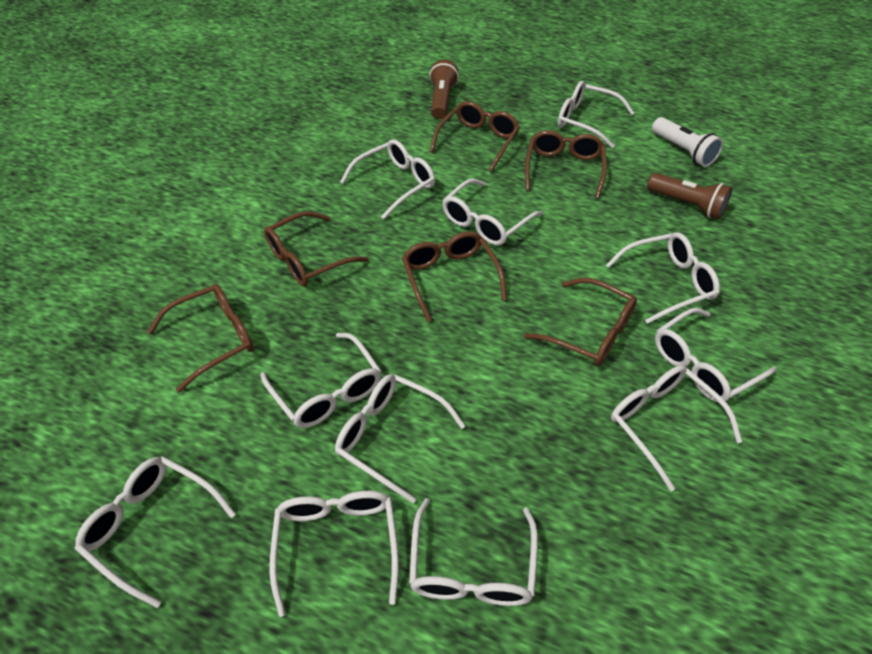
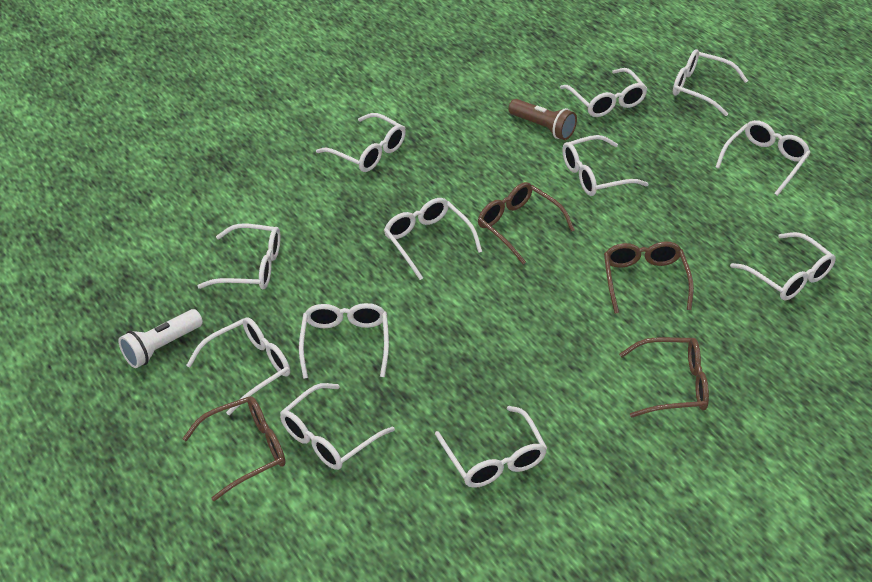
brown flashlight: [429,60,459,119] [647,173,732,219] = 2 -> [508,99,577,140] = 1
brown glasses: [147,284,254,392] [264,211,369,286] [402,231,507,322] [430,101,520,172] [524,278,637,366] [525,130,607,198] = 6 -> [182,396,285,501] [478,182,575,265] [604,242,694,314] [619,337,709,418] = 4
white glasses: [75,456,236,608] [260,333,382,428] [269,491,399,617] [335,374,465,503] [340,139,435,219] [409,498,538,606] [442,179,543,246] [558,81,634,148] [606,232,720,324] [611,365,742,491] [655,308,777,402] = 11 -> [186,317,290,415] [198,224,281,289] [280,383,395,470] [299,303,389,379] [316,113,406,172] [384,198,482,280] [435,406,547,488] [560,68,648,117] [562,135,648,196] [673,49,748,116] [715,120,811,196] [730,232,836,300] = 12

